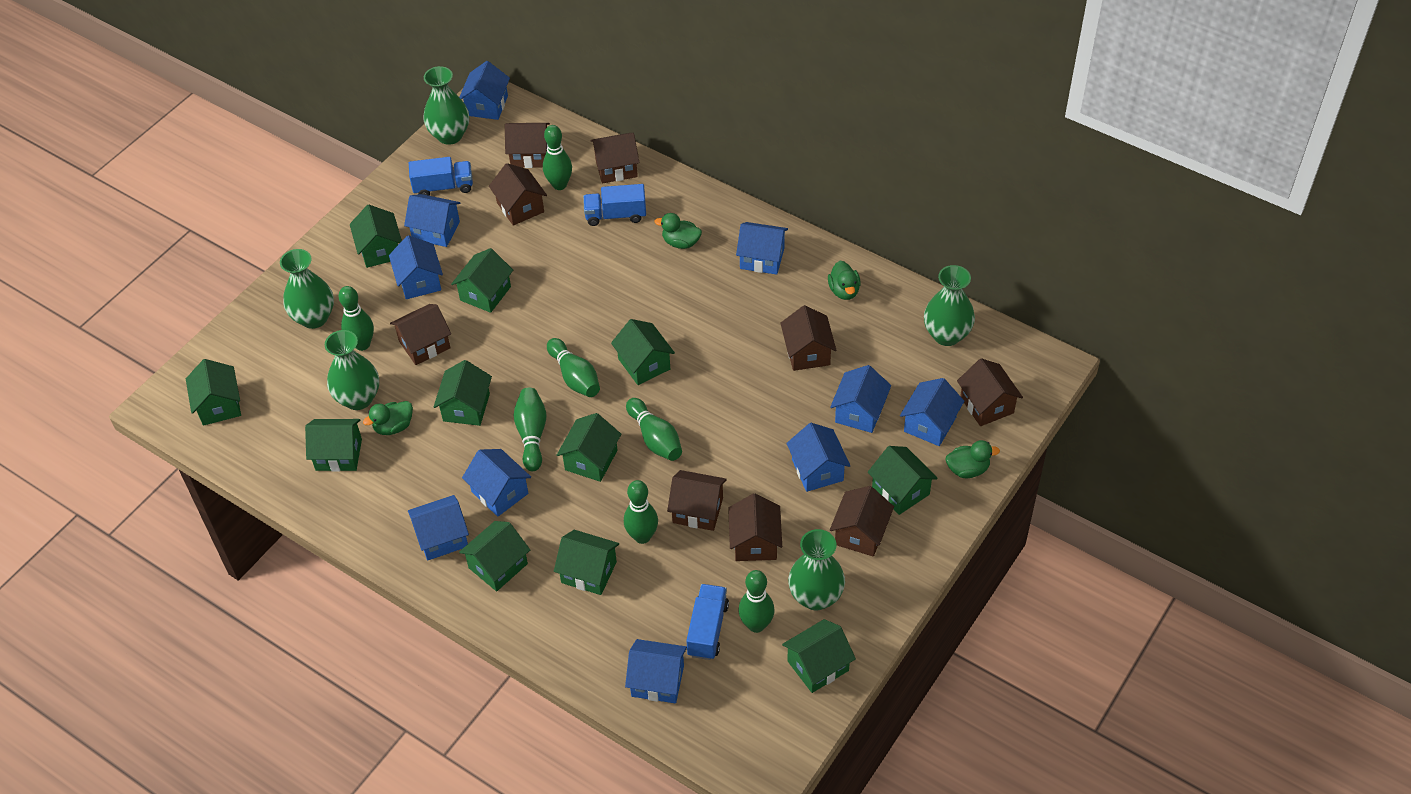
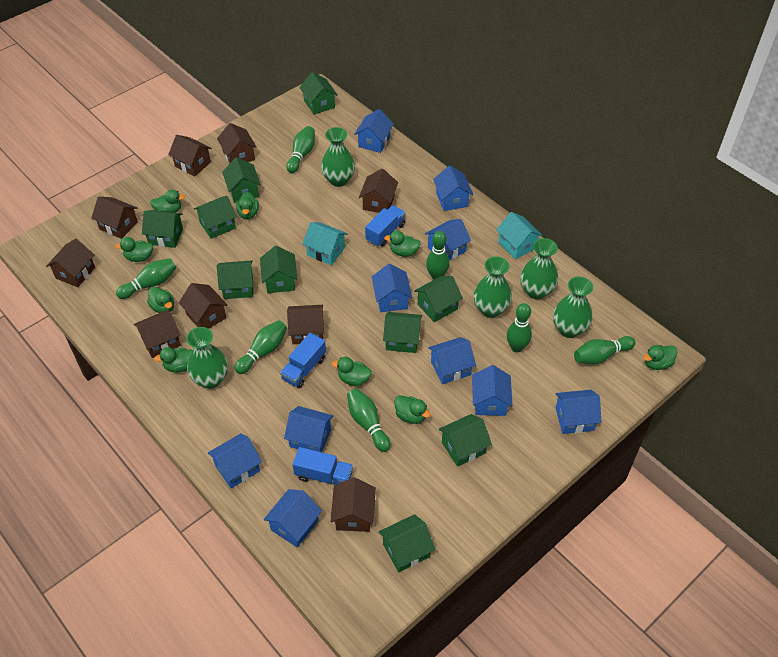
green duck: [363,401,413,435] [655,213,702,249] [828,261,861,300] [946,440,1000,478] = 4 -> [115,237,153,262] [147,287,174,313] [150,190,185,213] [154,347,192,372] [236,192,259,219] [332,357,372,386] [384,231,421,257] [394,395,431,424] [643,345,677,370] = 9
green house: [186,359,241,426] [305,419,362,472] [350,204,402,268] [434,360,492,426] [451,248,513,313] [459,521,530,591] [554,530,619,595] [557,413,621,482] [611,319,675,385] [782,619,856,693] [868,446,938,515] = 11 -> [142,210,183,248] [194,196,237,239] [217,260,253,299] [222,157,261,203] [260,245,297,293] [299,72,338,115] [379,514,435,572] [383,312,422,353] [414,276,463,322] [439,414,492,467] = 10
turquoise house: none = 0 -> [303,222,348,265] [496,212,543,259] = 2

